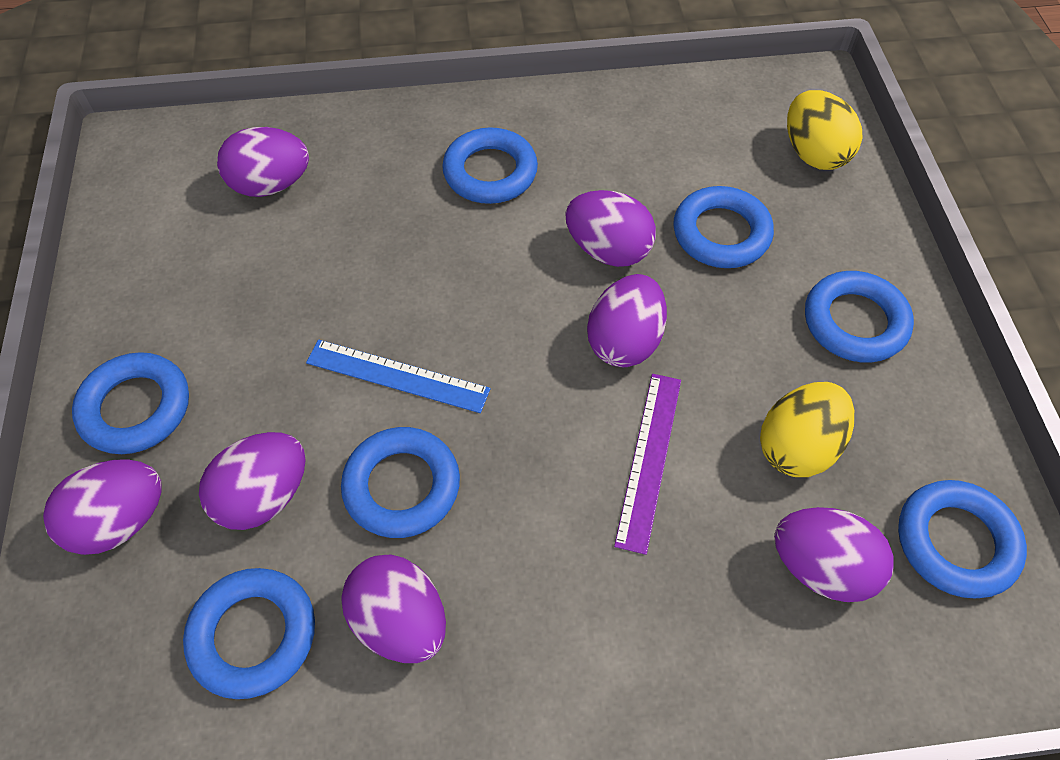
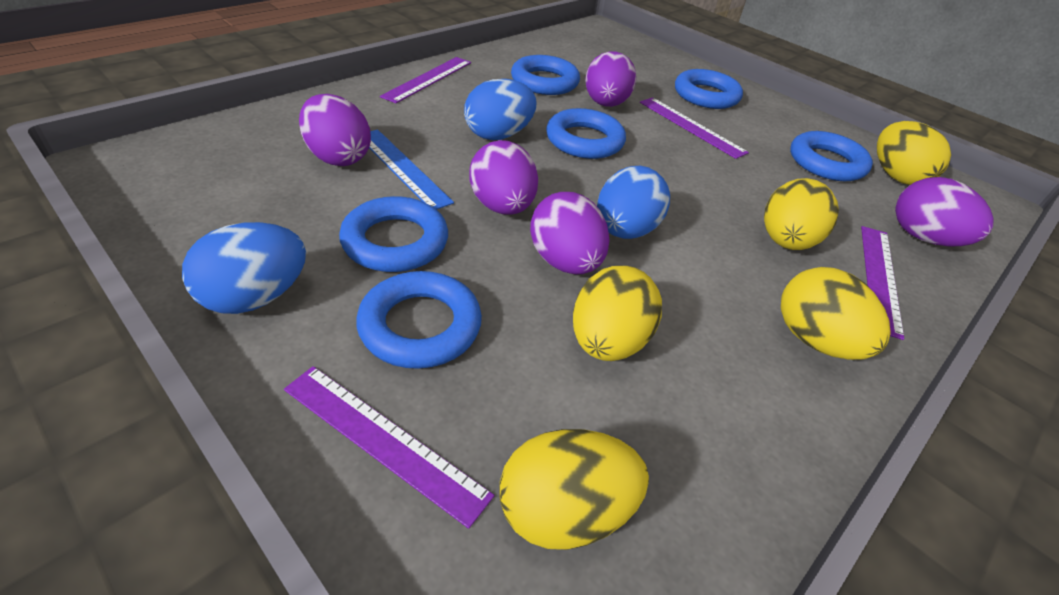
blue egg: none = 0 -> [182,222,306,314] [464,79,536,140] [597,166,670,239] = 3
blue ring: [72,352,189,454] [183,568,315,699] [341,427,460,538] [442,128,538,204] [673,186,774,268] [805,271,914,363] [898,480,1027,598] = 7 -> [339,196,448,272] [356,271,482,369] [511,55,580,95] [546,108,626,159] [675,69,743,109] [790,131,873,181] = 6
purple egg: [43,459,161,555] [199,432,306,530] [217,127,309,197] [342,555,446,663] [565,190,656,267] [587,274,667,367] [774,507,893,602] = 7 -> [299,94,371,166] [470,140,538,215] [530,192,610,274] [585,51,636,107] [895,177,994,247] = 5
purple ruler: [614,374,681,555] = 1 -> [284,366,495,529] [380,57,471,103] [640,97,749,159] [861,226,904,340] = 4
yellow egg: [760,382,854,477] [787,90,863,170] = 2 -> [499,429,649,550] [573,266,662,361] [764,178,839,250] [781,267,891,360] [877,121,951,185] = 5

